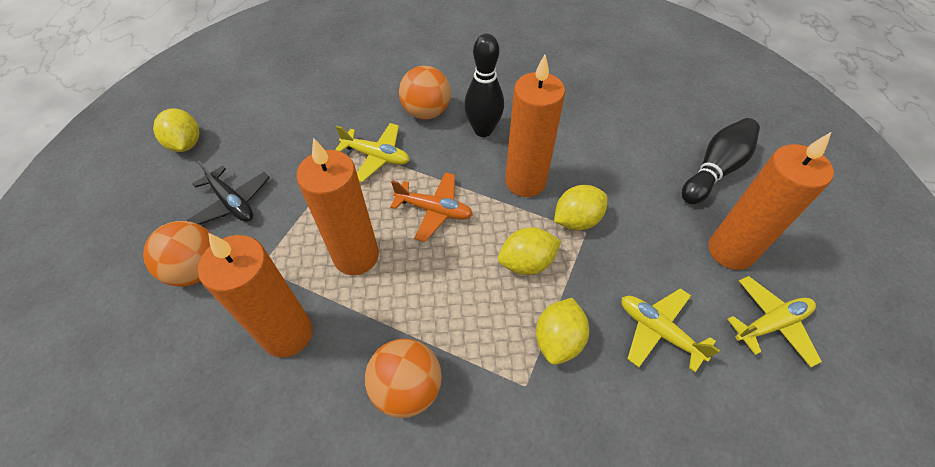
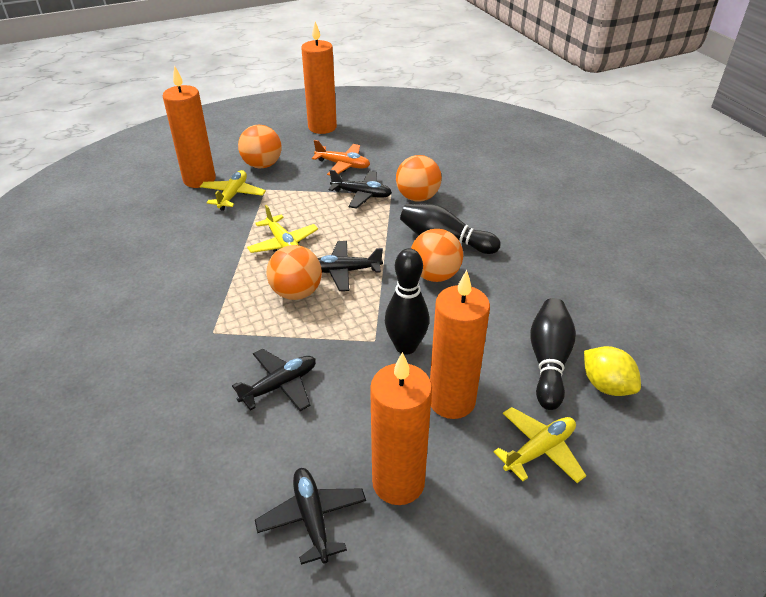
black bowling pin: [464,34,504,137] [682,118,760,204] = 2 -> [385,248,429,355] [400,204,501,254] [530,298,576,410] = 3
black plane: [187,161,270,225] = 1 -> [232,349,316,411] [255,468,366,565] [318,241,383,291] [329,170,392,209] = 4
orange ball: [143,221,211,287] [365,339,442,418] [399,66,451,120] = 3 -> [238,125,281,168] [267,245,322,300] [396,155,442,202] [411,229,463,282] = 4
yellow lemon: [153,108,199,152] [498,227,561,275] [536,298,589,365] [554,185,607,230] = 4 -> [584,346,641,396] = 1

